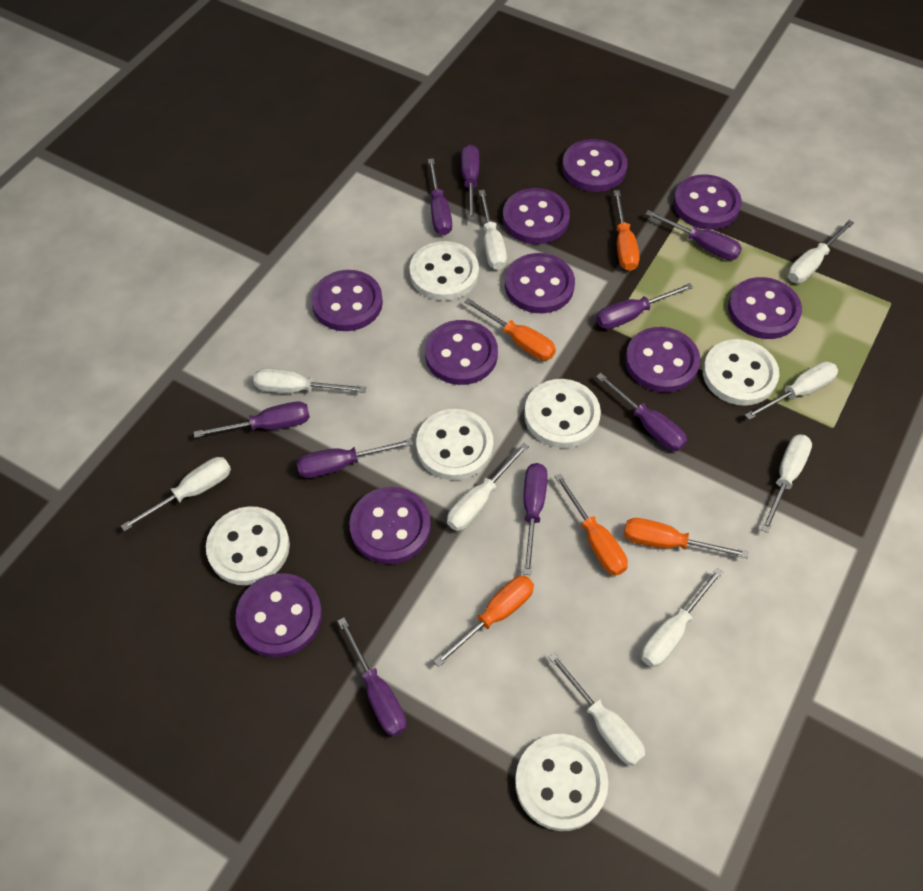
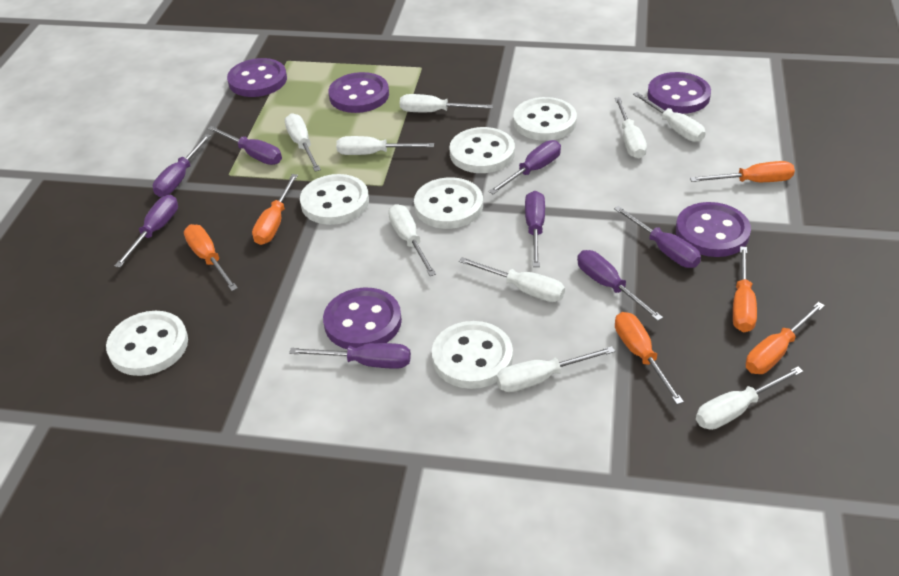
orange screwdriver: [433,576,534,667] [464,298,556,360] [554,473,628,576] [614,190,640,271] [624,518,748,558] = 5 -> [184,224,238,291] [252,174,298,245] [615,312,684,405] [690,161,795,182] [733,246,757,332] [746,302,825,374] = 6
purple button: [235,573,322,657] [311,270,383,331] [349,487,431,564] [425,320,498,385] [503,188,570,244] [505,253,575,313] [562,139,628,192] [625,327,700,392] [673,174,742,230] [728,277,802,339] = 10 -> [227,58,287,97] [323,287,402,349] [328,72,389,113] [647,72,711,114] [676,202,751,257] = 5
purple screwdriver: [194,402,310,438] [296,439,413,478] [337,618,407,737] [428,158,452,235] [461,144,479,221] [523,463,548,575] [596,283,693,329] [596,373,687,451] [646,210,742,260] = 9 -> [115,195,178,268] [153,134,211,197] [207,126,282,165] [289,343,411,369] [489,140,561,194] [525,191,545,267] [577,250,663,321] [614,206,701,268] = 8

